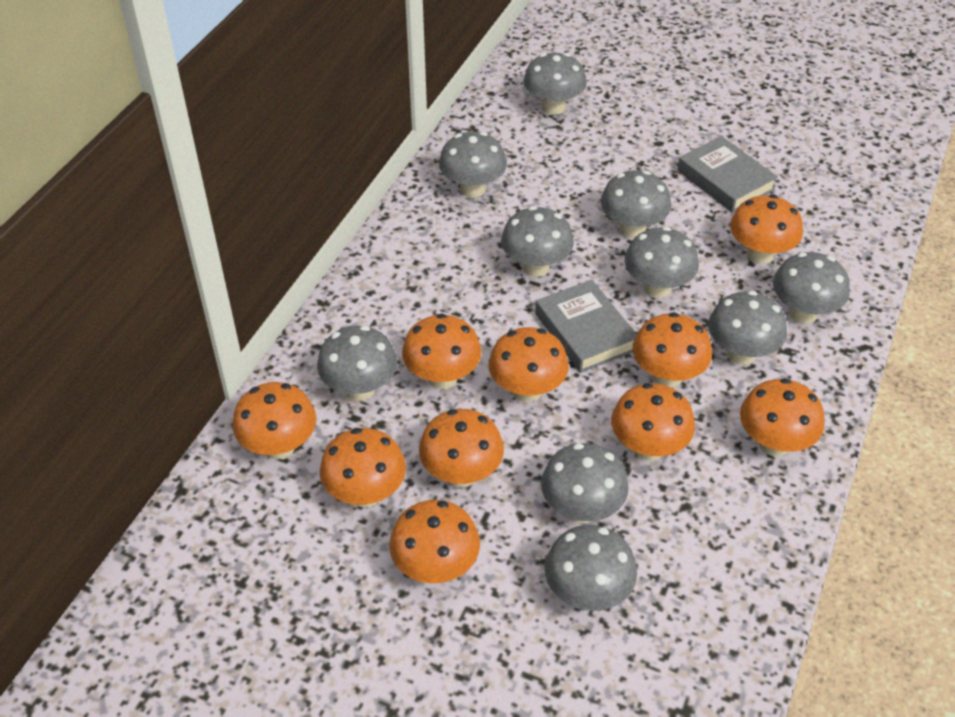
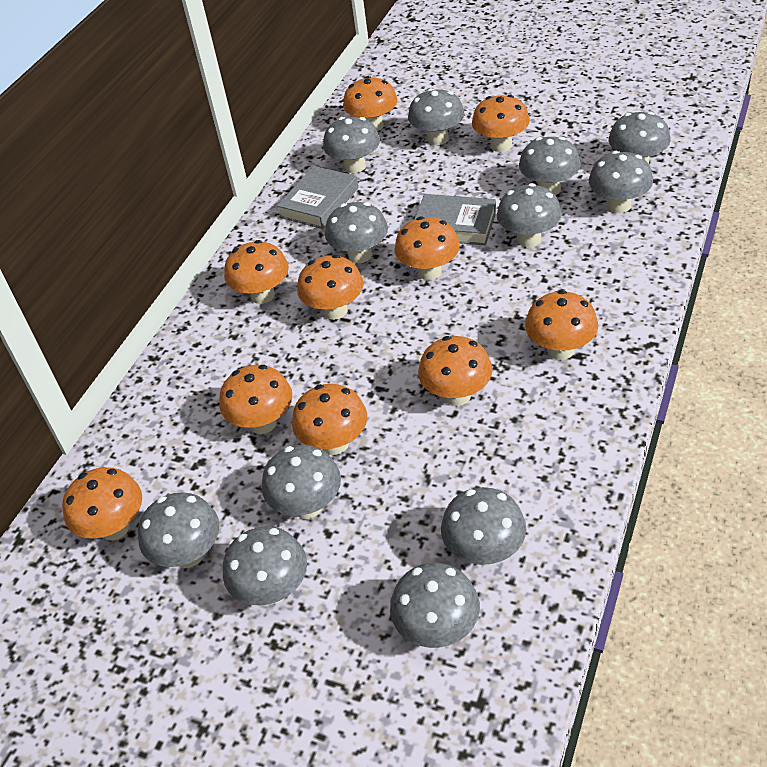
grey mushroom: [317,326,397,401] [439,132,507,198] [501,206,574,277] [523,53,587,115] [541,443,629,523] [545,525,637,611] [601,170,671,238] [625,227,699,298] [708,291,787,365] [773,252,850,324] = 10 -> [138,492,220,568] [223,526,307,605] [262,445,341,519] [323,117,380,173] [325,202,388,263] [390,563,480,648] [408,88,464,145] [441,487,526,566] [497,183,562,247] [519,137,581,195] [589,151,653,213] [609,111,671,164] = 12

